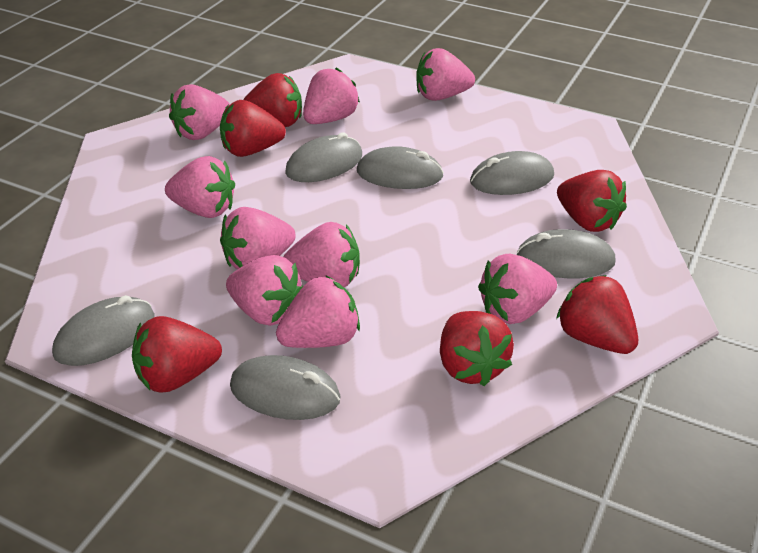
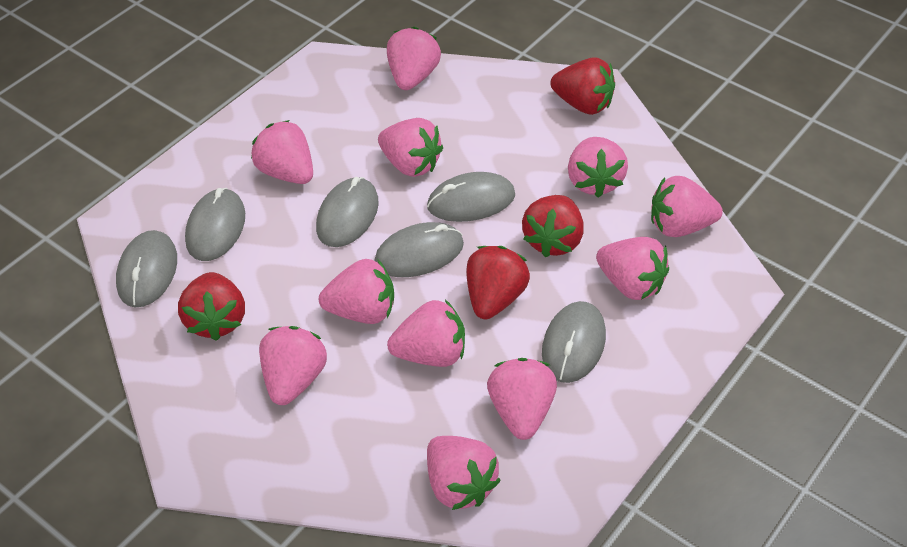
pink strawberry: [165,156,235,218] [169,84,230,140] [220,207,296,269] [226,255,303,326] [276,275,360,348] [283,222,360,287] [303,68,360,124] [416,48,475,101] [478,254,557,324] = 9 -> [251,120,313,184] [259,326,327,405] [319,259,394,324] [378,118,443,177] [387,27,441,90] [387,300,465,367] [427,436,501,510] [487,358,557,440] [568,137,628,198] [596,237,669,300] [651,176,723,237] = 11
red strawberry: [132,316,222,393] [220,100,286,157] [243,73,302,127] [440,311,514,386] [556,275,638,354] [557,170,627,232] = 6 -> [178,272,245,341] [466,246,530,320] [522,195,584,257] [550,57,615,115] = 4

